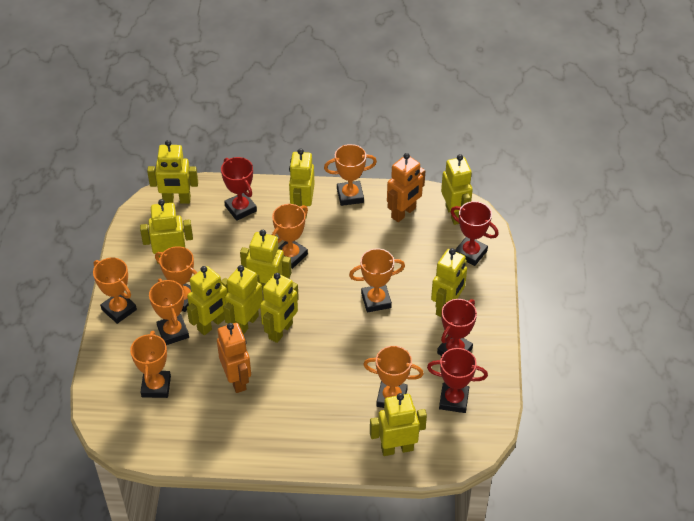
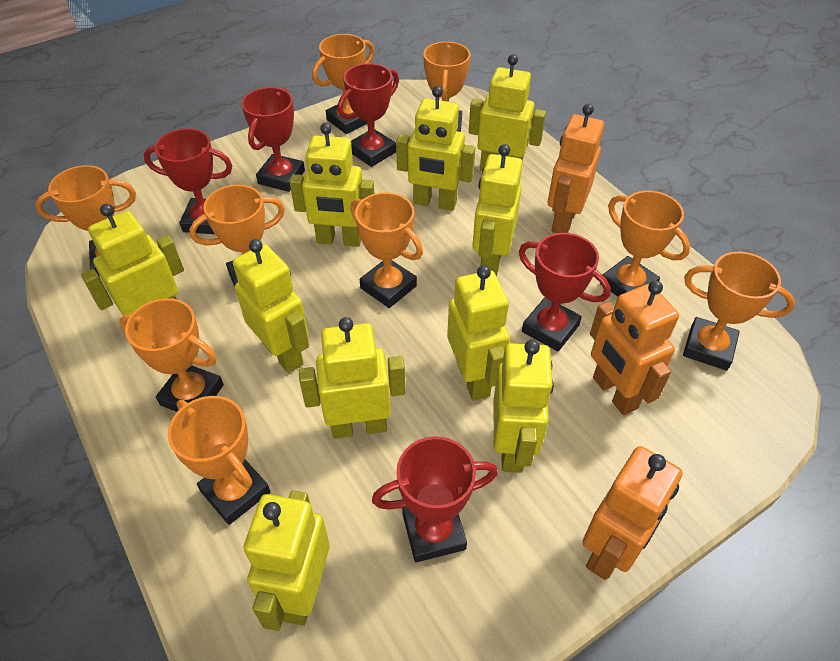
orange robot: [217,323,251,393] [387,153,425,222] = 2 -> [548,104,604,233] [583,446,683,580] [590,280,679,415] = 3
orange trophy: [93,258,137,324] [130,331,171,398] [149,279,189,345] [155,246,197,312] [272,204,308,269] [324,144,377,206] [349,248,405,312] [363,346,424,408] = 8 -> [35,165,136,276] [120,298,224,412] [168,396,270,525] [189,185,285,287] [312,34,375,134] [350,192,423,308] [423,42,470,132] [600,191,690,297] [683,252,795,371] = 9
red trophy: [221,157,257,221] [427,348,488,413] [437,299,477,356] [451,201,499,266] = 4 -> [143,128,232,234] [242,87,305,192] [337,63,399,167] [372,436,498,562] [519,233,611,351] = 5

